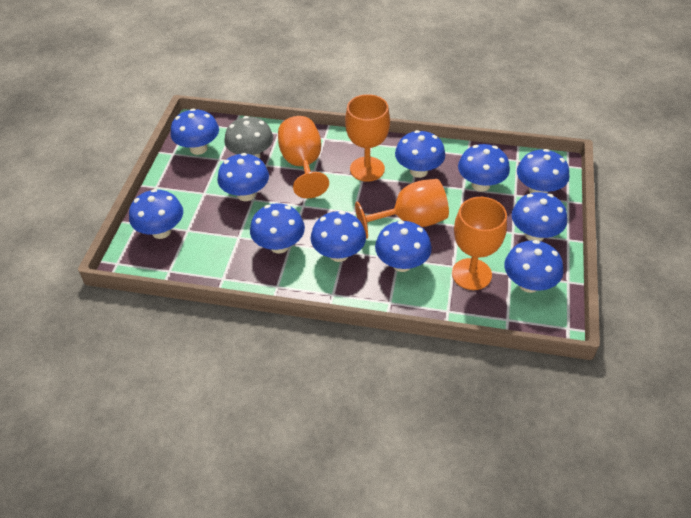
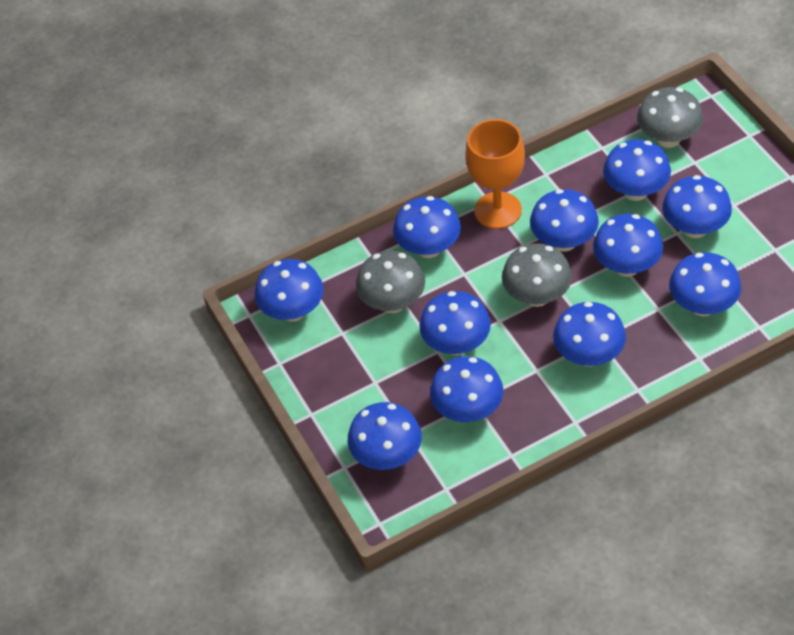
grey mushroom: [224,116,273,158] = 1 -> [356,250,425,313] [502,243,572,307] [637,87,703,148] = 3
orange goblet: [278,116,329,198] [345,94,390,182] [355,179,449,239] [452,197,507,290] = 4 -> [465,119,525,229] = 1

